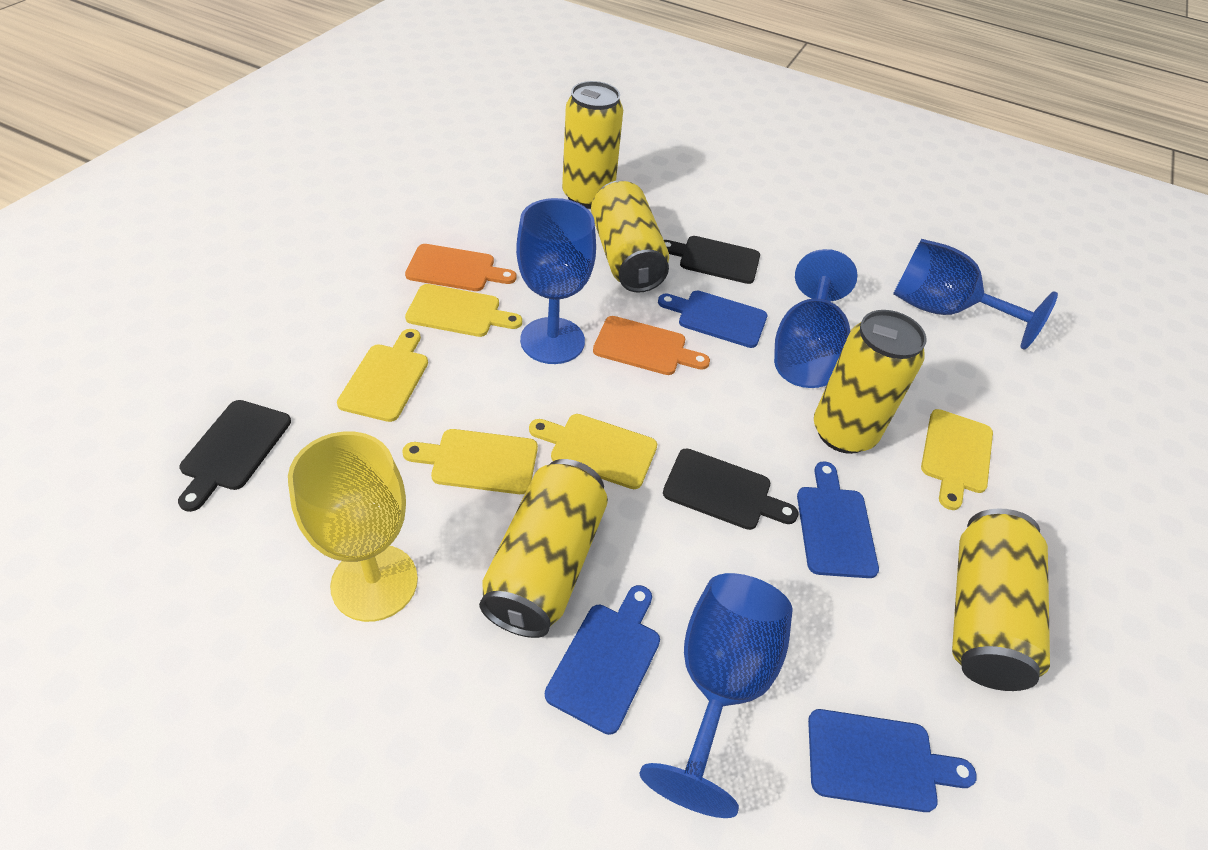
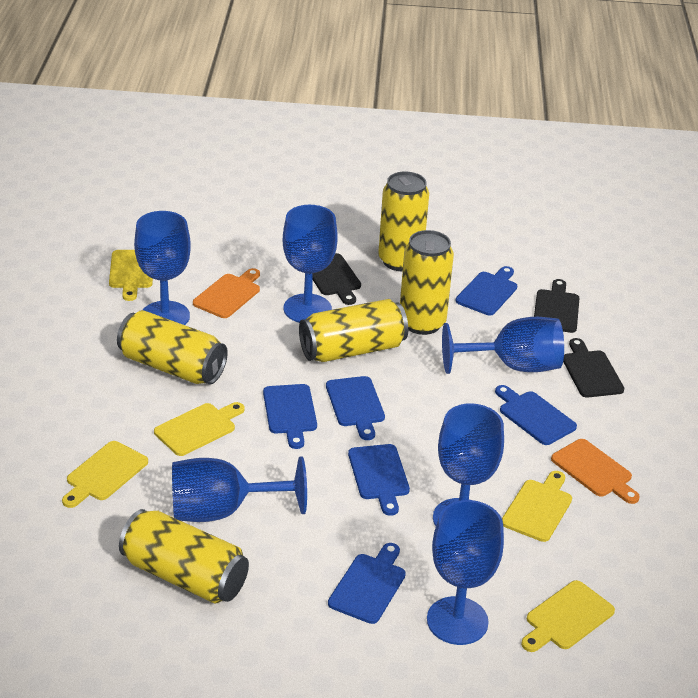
blue cutting board: [545,585,660,735] [658,291,767,348] [797,461,879,578] [808,709,977,812] = 4 -> [263,384,317,449] [326,376,385,440] [328,543,406,624] [348,444,410,516] [456,266,517,316] [495,385,577,445] = 6
blue goblet: [516,198,596,364] [639,573,793,818] [774,249,858,388] [893,239,1058,350] = 4 -> [134,211,191,325] [172,456,307,522] [283,205,338,323] [427,500,504,645] [433,403,504,526] [442,317,564,374] = 6
yellow goblet: [288,432,418,622] = 1 -> none = 0

